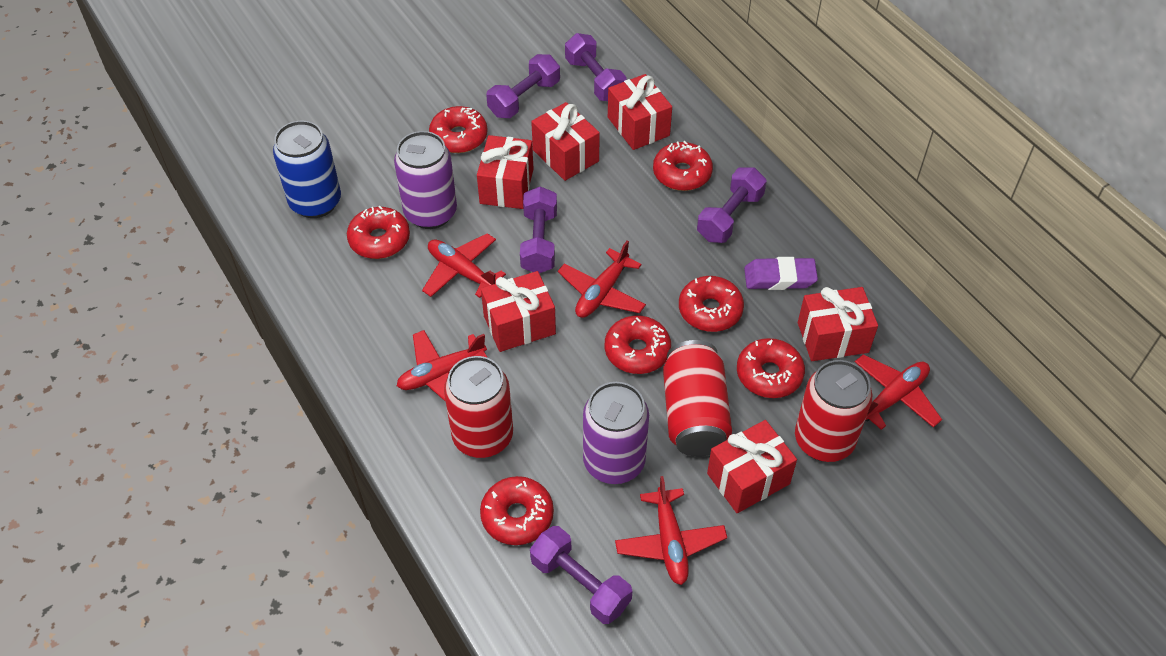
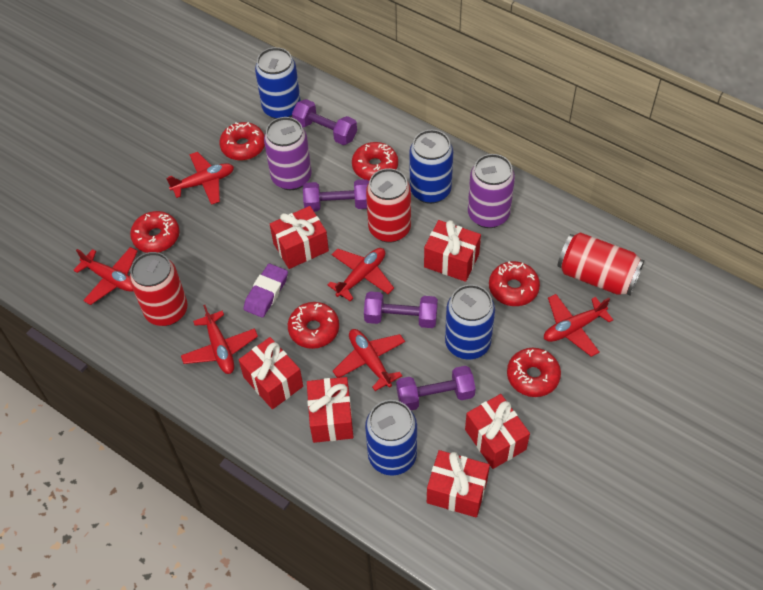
blue can: [273,120,341,218] = 1 -> [255,47,301,119] [365,400,417,476] [410,130,453,204] [445,284,495,360] = 4
purple dumbbell: [486,54,560,118] [520,187,557,273] [530,526,632,624] [565,33,626,101] [697,167,767,243] = 5 -> [292,99,357,145] [303,179,369,212] [364,291,438,328] [396,366,476,410] = 4
red donut: [347,206,410,259] [429,106,488,153] [480,476,554,545] [605,316,671,374] [653,141,713,191] [679,276,744,332] [737,338,805,398] = 7 -> [130,211,179,253] [219,122,265,161] [288,302,339,349] [352,142,398,181] [489,261,540,306] [507,348,561,397] = 6
red plane: [397,330,488,402] [422,233,506,298] [558,241,646,318] [615,476,727,585] [855,354,942,430] = 5 -> [73,247,138,305] [166,152,234,205] [181,305,258,374] [328,248,394,301] [333,329,405,391] [544,294,613,357] = 6

